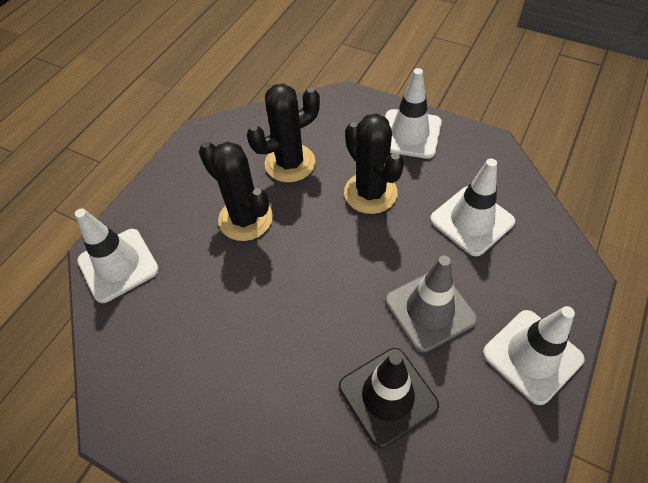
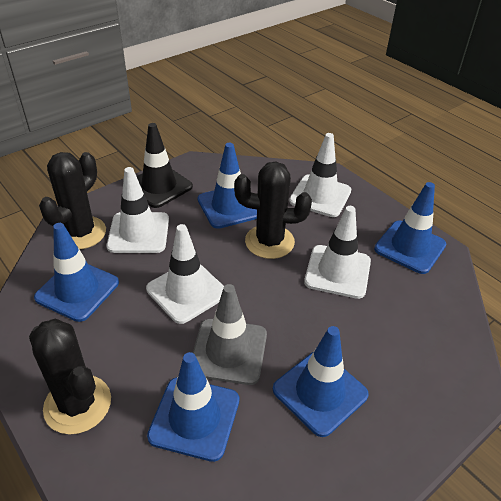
blue traffic cone: none = 0 -> [34,223,119,322] [147,352,239,462] [197,143,257,229] [273,326,369,437] [374,182,446,274] = 5

